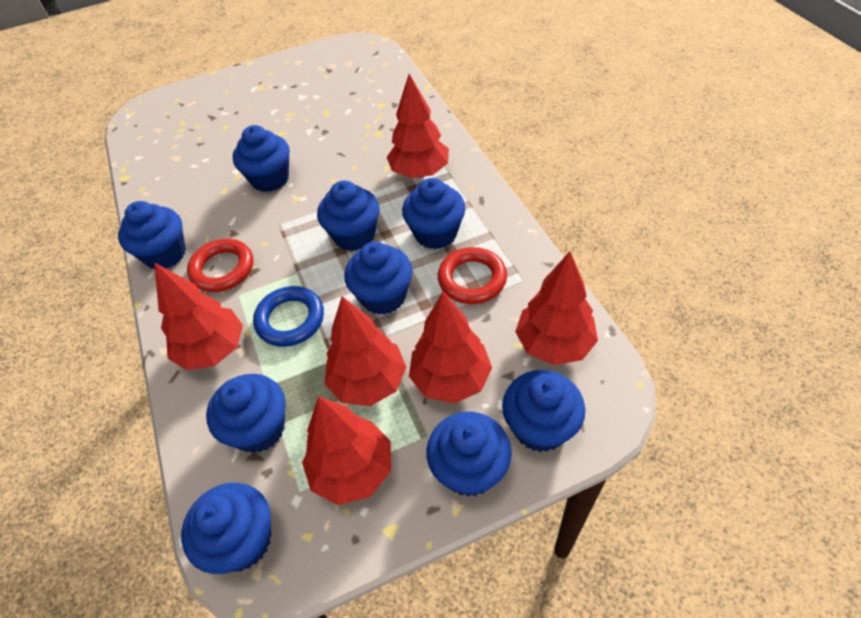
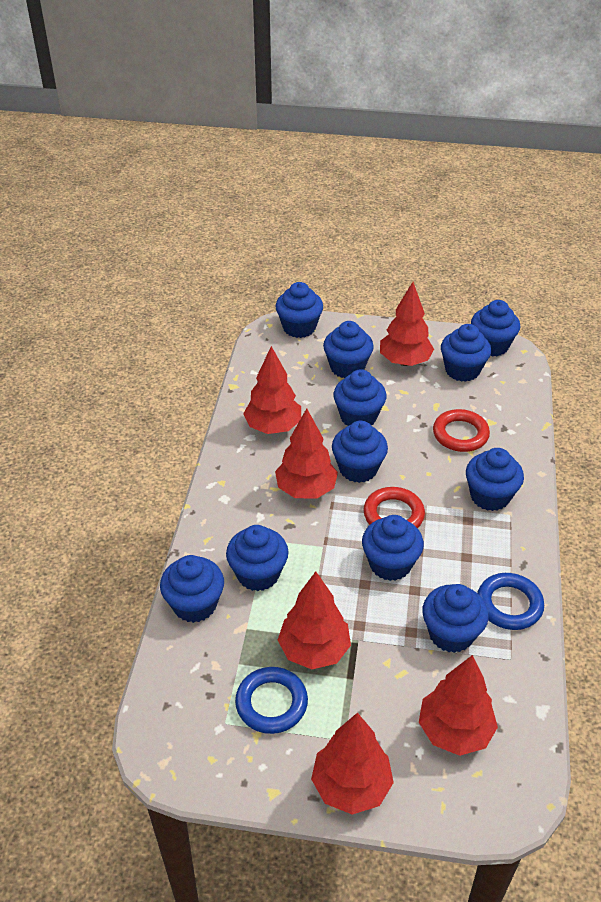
blue cupcake: [118,201,186,270] [181,483,271,574] [206,374,286,453] [233,125,290,192] [317,181,380,251] [344,242,413,315] [402,178,466,249] [426,412,512,497] [502,370,585,452] = 9 -> [160,555,224,623] [226,525,288,591] [275,282,323,338] [323,321,374,378] [332,421,388,483] [333,369,386,426] [362,515,424,581] [422,584,489,653] [441,324,491,382] [466,448,524,511] [471,300,520,357] = 11
blue ring: [253,286,324,347] = 1 -> [235,667,308,734] [477,573,544,630] = 2

